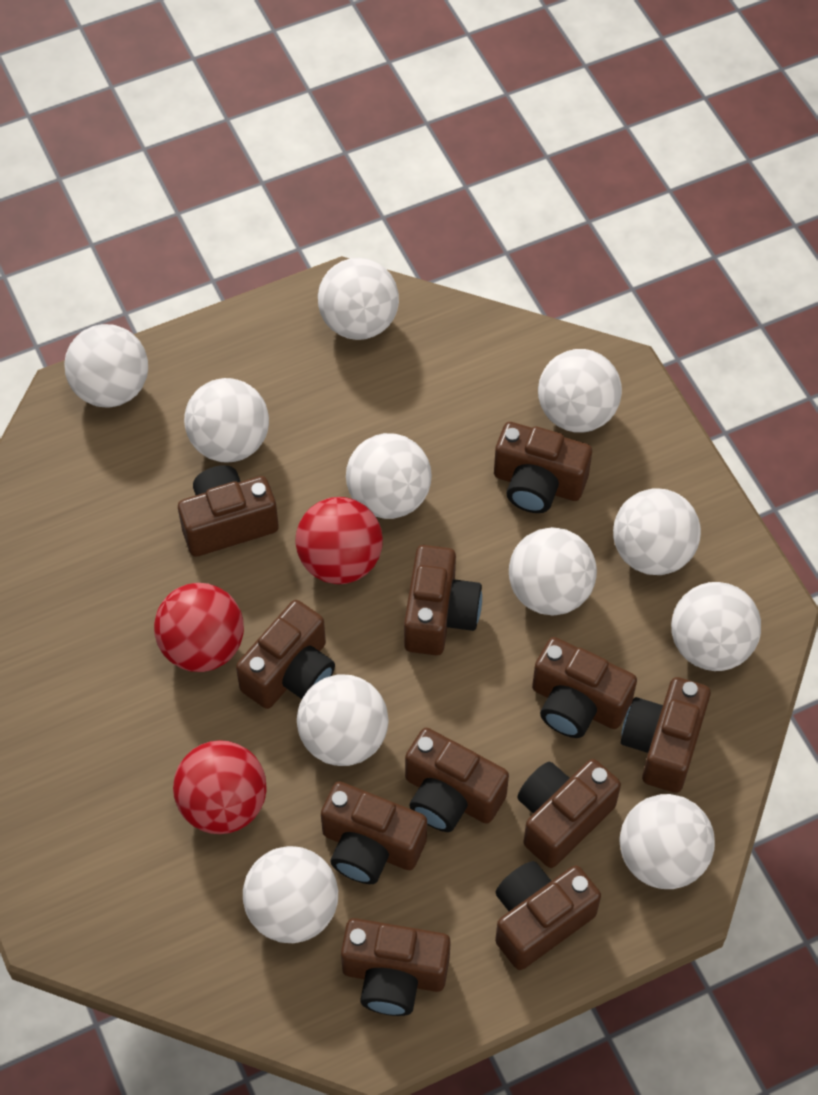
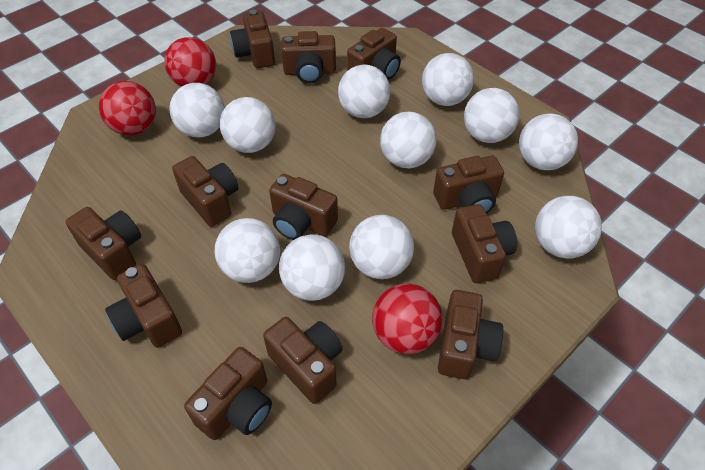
brown camera: [178,465,279,557] [236,600,335,709] [321,781,427,884] [341,918,451,1016] [404,545,482,655] [405,728,509,832] [494,422,592,513] [495,861,601,970] [517,759,621,868] [532,637,637,738] [621,677,711,793] = 11 -> [66,207,141,280] [105,264,182,348] [172,156,238,227] [184,347,272,440] [230,10,275,68] [263,317,343,404] [269,174,338,240] [281,31,336,83] [347,28,401,80] [433,156,504,214] [438,290,503,379] [452,204,517,283] = 12

